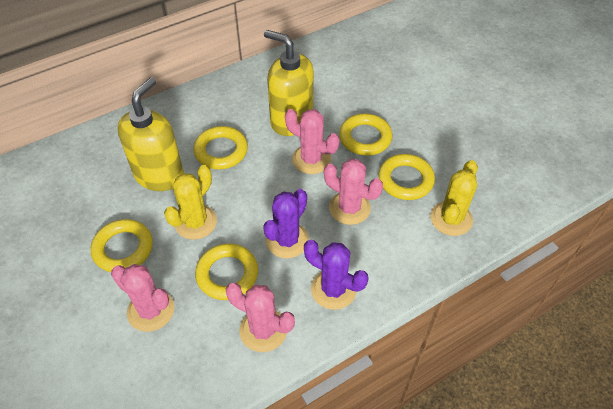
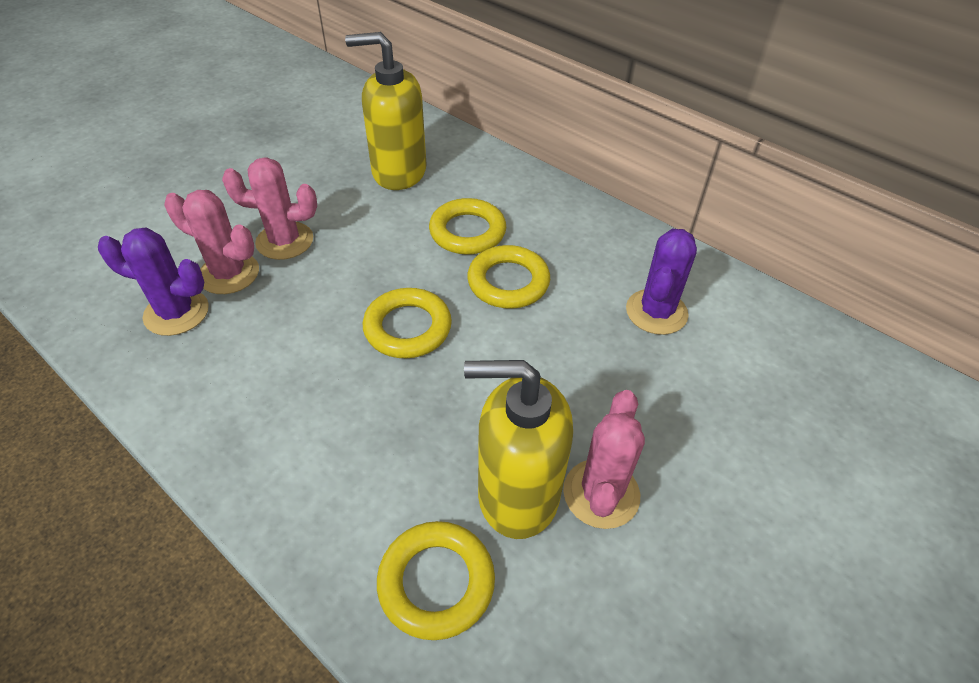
pink cactus: [111,264,174,332] [226,283,295,352] [285,109,340,174] [324,158,383,225] = 4 -> [164,190,259,294] [222,157,317,260] [563,390,645,529] = 3
yellow cactus: [164,165,217,240] [430,160,478,236] = 2 -> none = 0
yellow ring: [91,219,153,272] [194,126,248,169] [195,243,258,300] [339,114,392,156] [378,154,435,200] = 5 -> [363,288,452,358] [377,521,495,640] [429,198,506,255] [467,245,550,309] = 4

